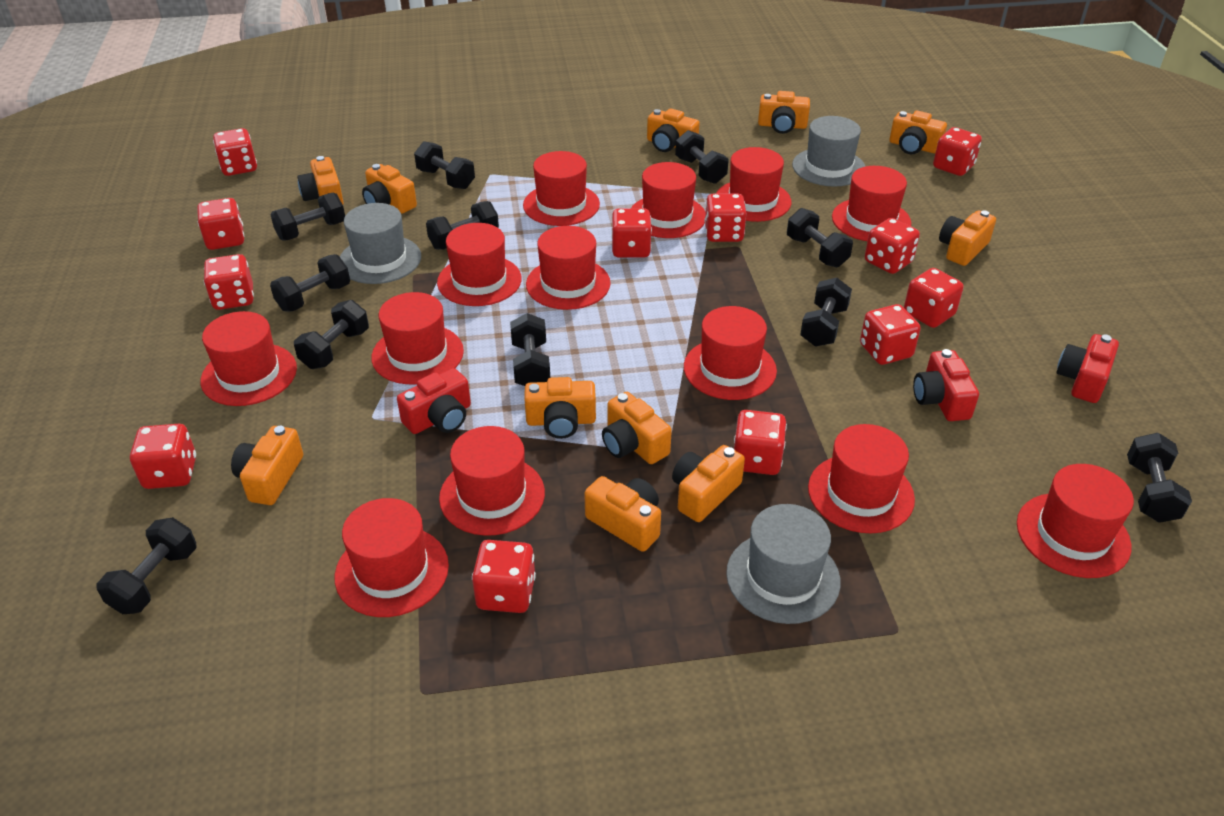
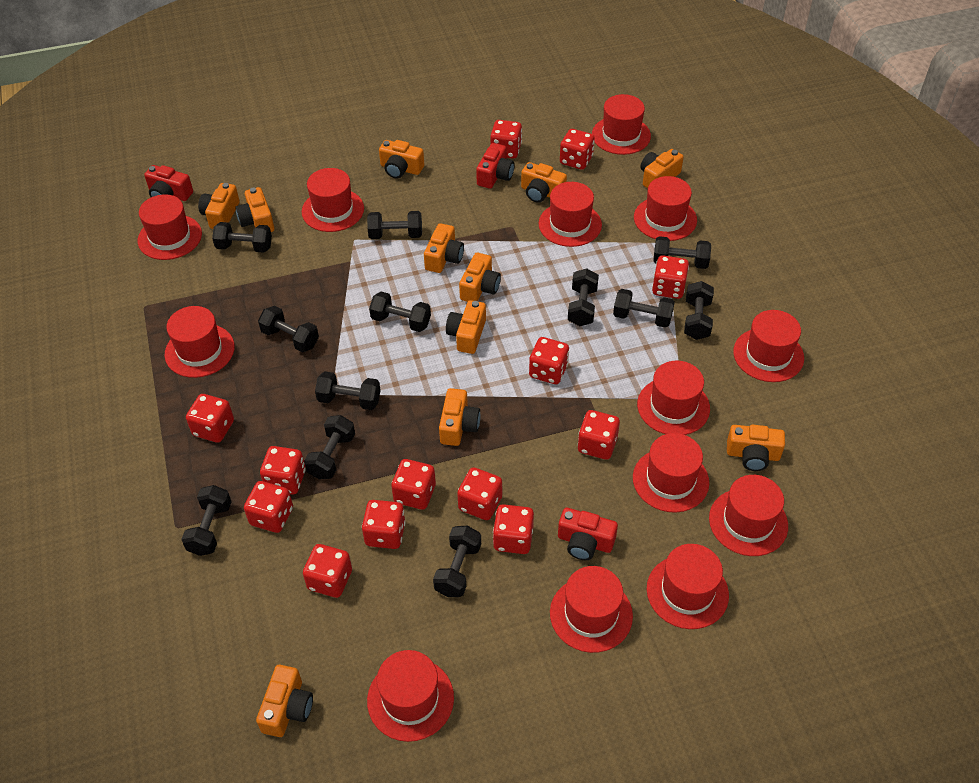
black dumbbell: [96,517,197,614] [270,192,345,241] [270,254,350,312] [294,300,369,369] [414,141,475,189] [426,201,499,250] [510,313,550,386] [675,130,729,184] [787,208,853,267] [800,278,852,347] [1127,433,1192,523] = 11 -> [181,485,232,556] [212,222,272,253] [258,306,319,353] [304,415,355,480] [315,371,381,410] [367,211,422,239] [369,292,431,332] [433,526,481,597] [568,268,599,326] [613,289,675,328] [654,236,711,269] [684,281,714,340] = 12
grey hat: [340,203,421,284] [726,504,841,624] [792,116,865,187] = 3 -> none = 0
red dice: [130,424,196,489] [197,198,244,250] [204,254,254,310] [213,128,257,176] [472,540,536,613] [611,208,652,258] [705,194,746,242] [734,410,787,475] [860,304,921,365] [865,218,920,274] [904,268,964,328] [933,127,982,176] = 12 -> [186,394,234,443] [244,481,293,533] [260,446,306,495] [303,544,352,598] [362,500,406,549] [391,459,436,510] [457,467,502,520] [490,120,522,158] [493,504,534,554] [529,337,569,384] [560,129,595,170] [578,410,620,460] [652,255,689,299] = 13

